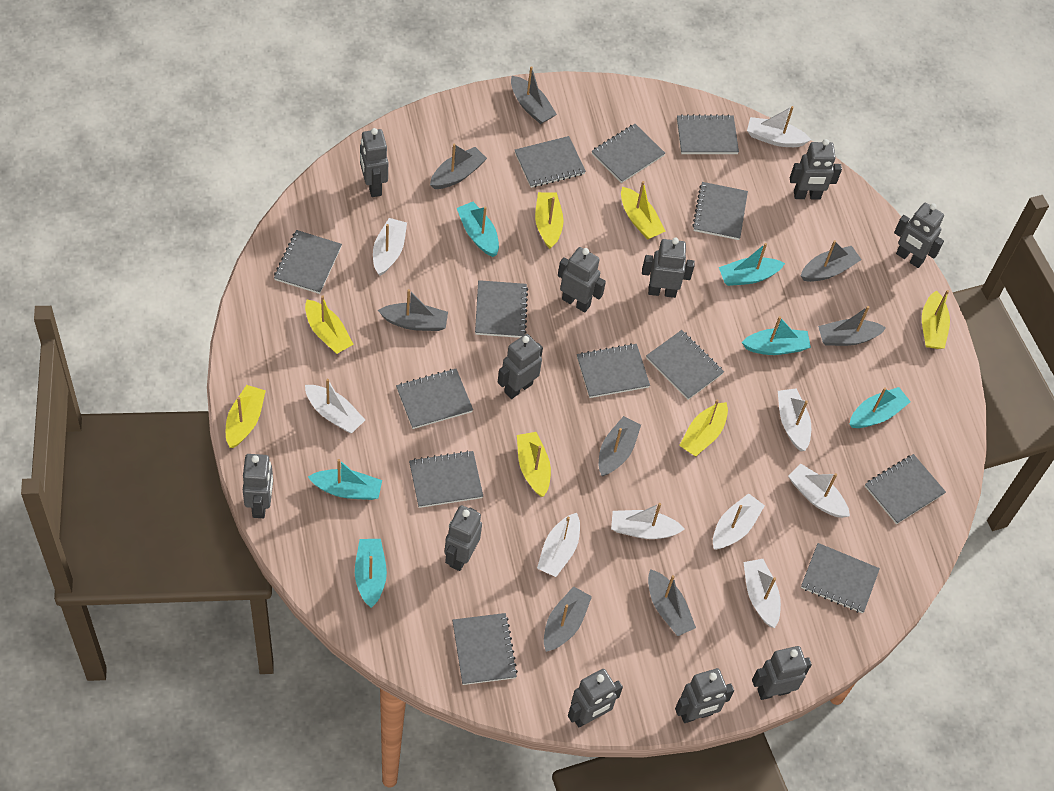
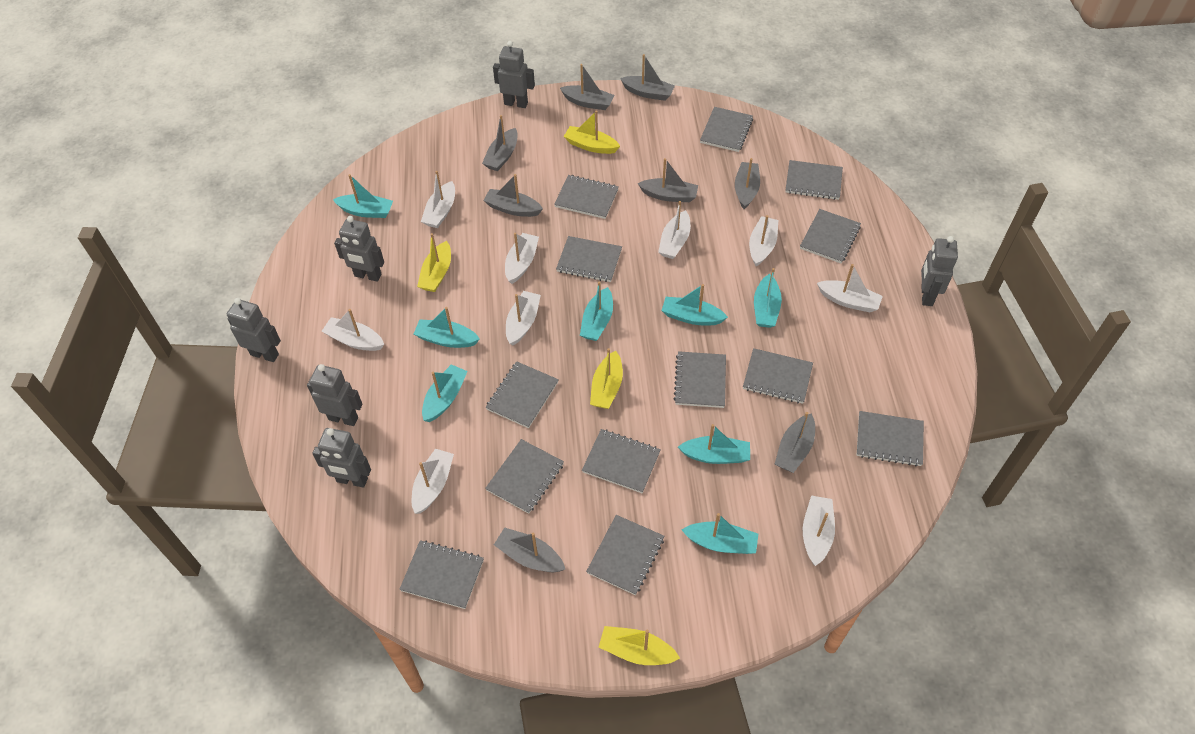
grey robot: [243,454,273,518] [360,128,388,197] [444,505,482,571] [498,334,543,399] [558,247,606,312] [568,669,623,727] [642,237,695,298] [675,668,734,723] [752,646,812,700] [790,139,842,200] [894,203,944,268] = 11 -> [227,298,281,362] [307,364,363,426] [312,428,371,488] [334,216,384,282] [493,41,535,108] [921,236,958,306] = 6
turquoise boat: [308,459,382,500] [355,539,387,608] [457,202,499,257] [719,243,785,286] [742,316,811,355] [850,387,911,428] = 6 -> [333,174,393,218] [414,307,480,348] [422,365,468,422] [580,281,613,341] [661,284,728,326] [678,424,750,464] [682,513,758,554] [754,268,782,328] = 8
yellow boat: [226,385,266,448] [305,295,354,354] [517,432,551,497] [535,192,563,249] [621,181,665,239] [679,400,728,456] [922,290,950,349] = 7 -> [417,233,451,292] [564,110,620,154] [590,348,623,409] [599,626,680,665] = 4

